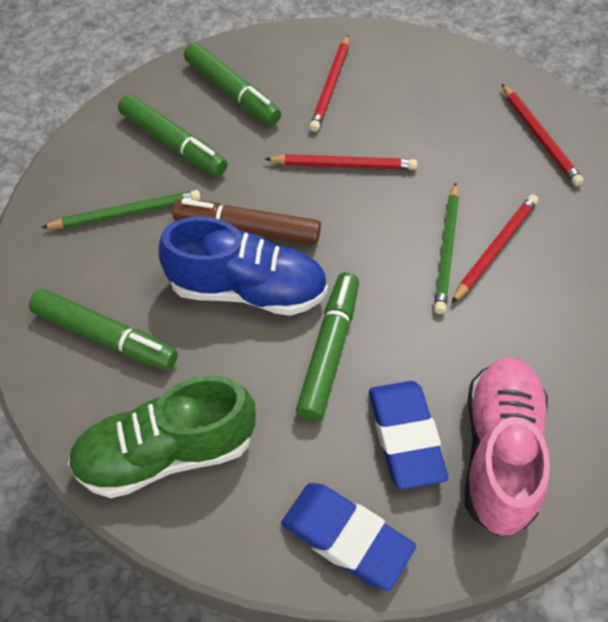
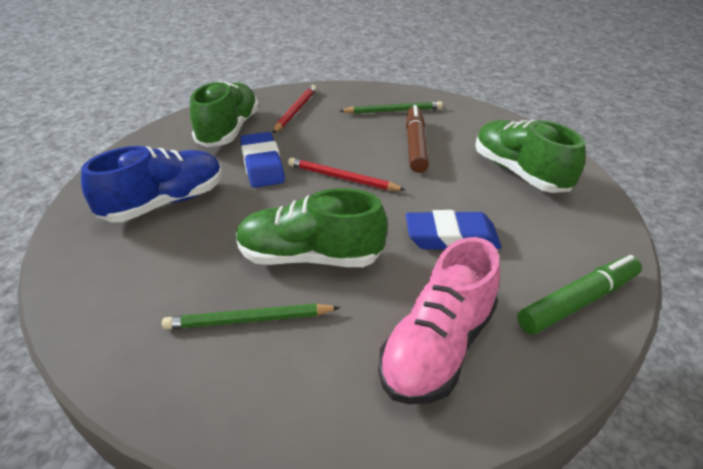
green marker: [29,289,178,371] [118,94,228,177] [184,43,281,125] [296,272,359,422] = 4 -> [517,255,642,335] = 1
green shoe: [68,376,256,498] = 1 -> [190,81,259,147] [236,188,388,267] [475,120,585,193] = 3
red pencil: [265,154,417,170] [309,35,349,132] [451,194,538,304] [502,84,584,186] = 4 -> [273,85,317,133] [288,158,405,191] = 2

